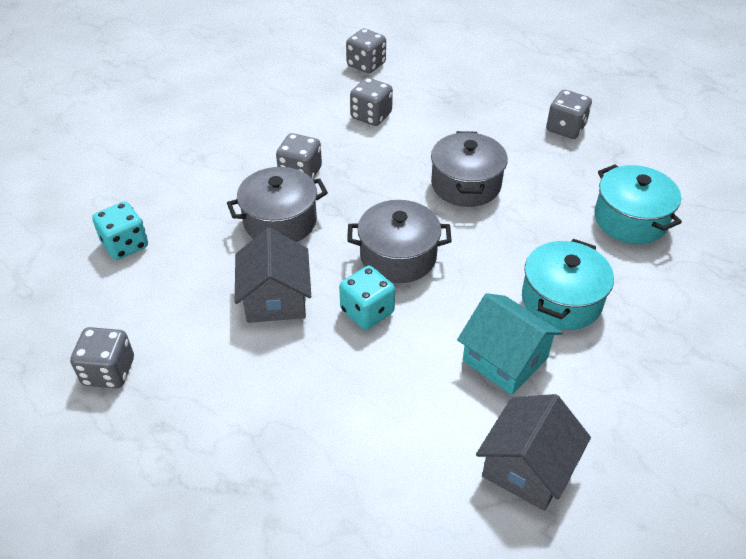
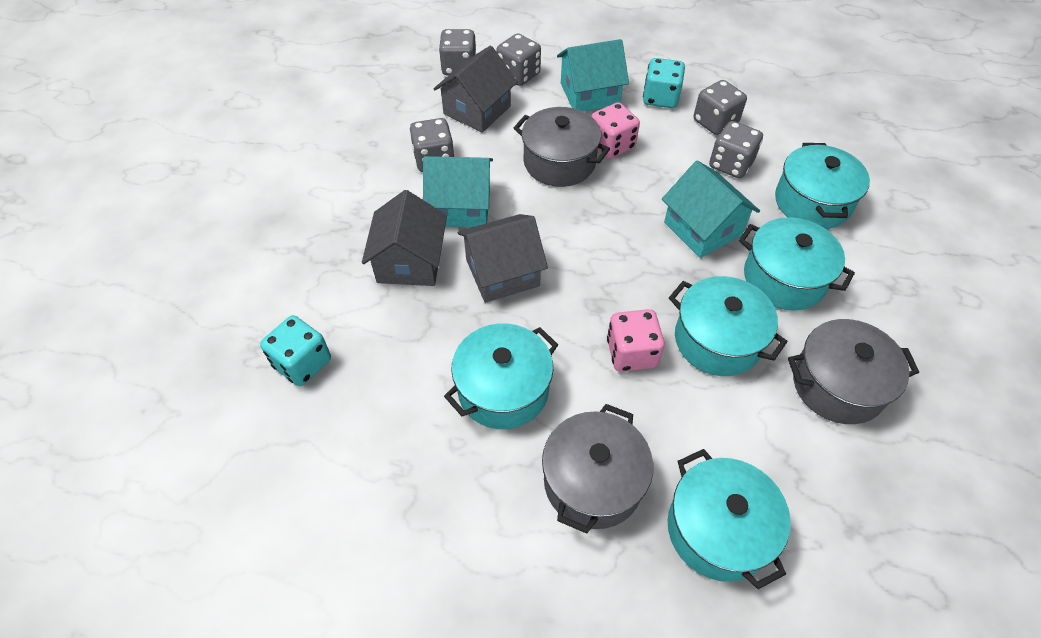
grey house: [235,228,311,323] [476,394,591,511] = 2 -> [362,190,447,286] [434,46,518,133] [458,214,548,303] = 3
pink dice: none = 0 -> [591,102,640,159] [607,309,665,372] = 2
turquoise house: [457,293,562,395] = 1 -> [423,156,493,227] [557,39,629,112] [662,161,760,258] = 3
turquoise pot: [522,239,614,330] [594,164,682,244] = 2 -> [444,323,558,429] [668,449,791,589] [669,276,787,376] [739,217,855,311] [775,143,870,229] = 5

